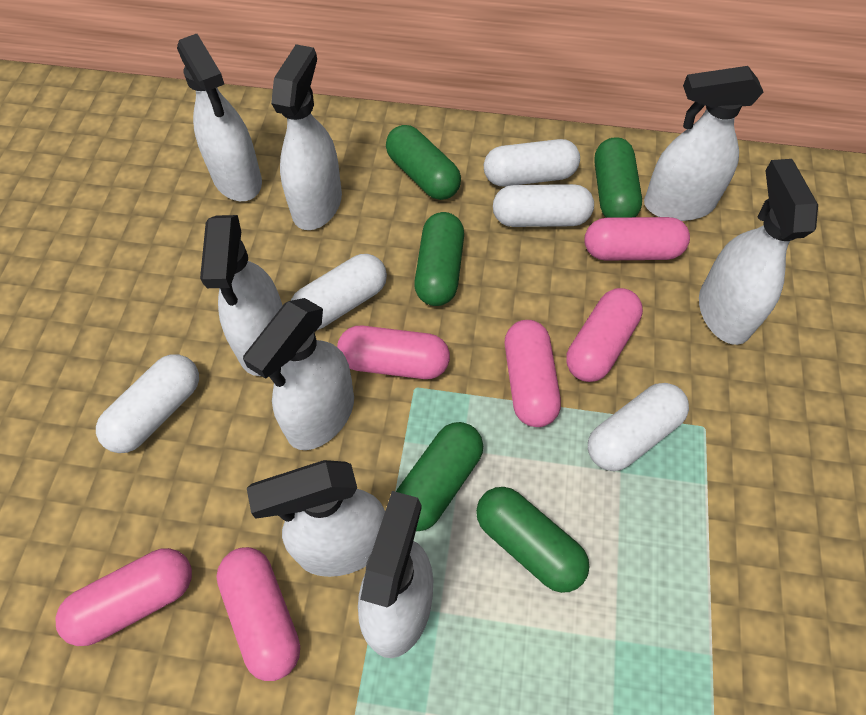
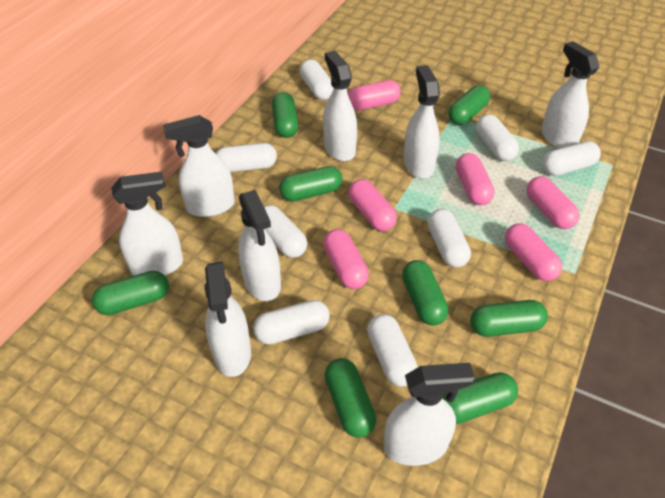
green capsule: [386,125,461,200] [396,422,483,531] [414,212,464,306] [476,487,589,593] [594,137,642,218] = 5 -> [92,271,169,315] [272,92,299,138] [279,166,342,202] [324,358,376,438] [402,260,448,326] [442,372,518,424] [448,85,490,125] [470,300,548,337] = 8
white capsule: [96,354,199,453] [290,254,387,330] [484,139,580,187] [493,184,594,227] [588,383,689,471] = 5 -> [216,143,277,172] [253,300,330,344] [264,205,307,258] [300,60,334,100] [367,314,418,387] [427,209,471,268] [476,114,519,161] [542,141,601,176] = 8

